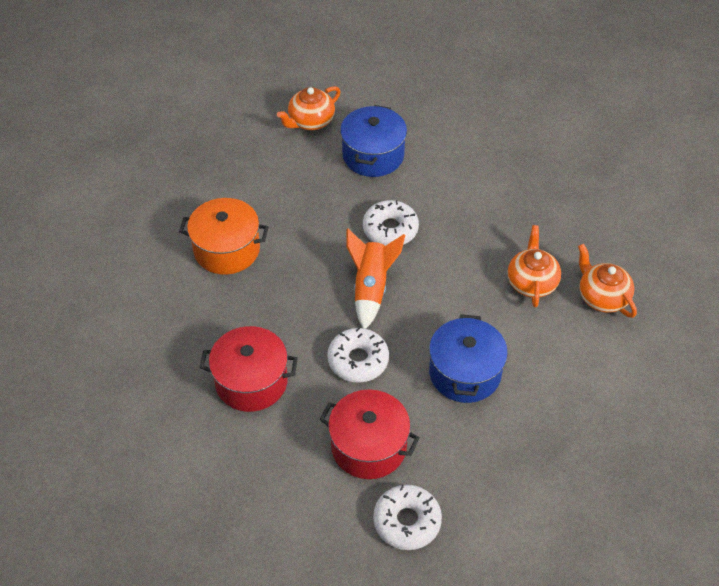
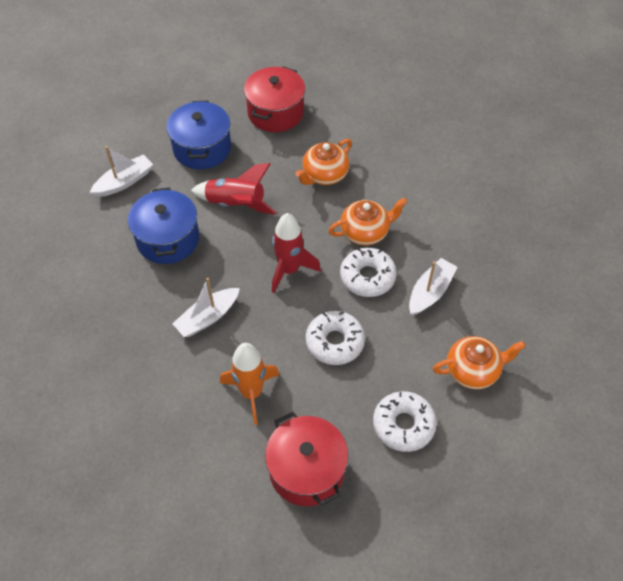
orange pot: [179,198,269,275] = 1 -> none = 0
red rocket: none = 0 -> [191,163,277,215] [272,213,321,293] = 2
white boat: none = 0 -> [90,146,153,197] [172,278,240,337] [409,258,457,315] = 3

